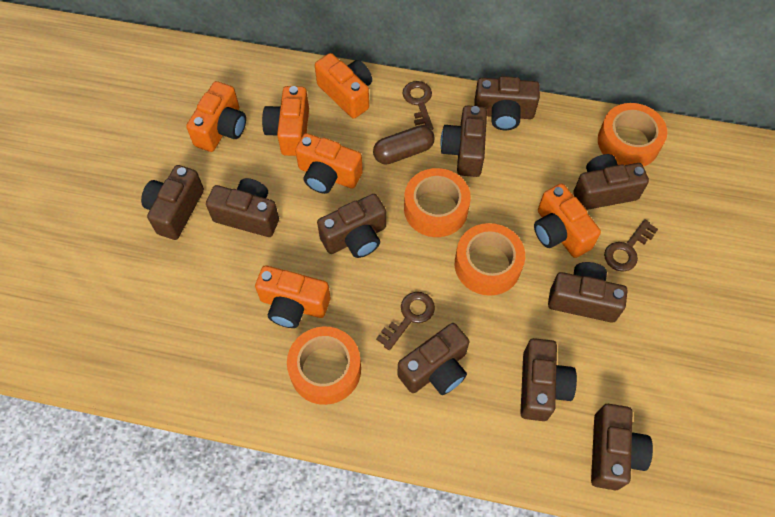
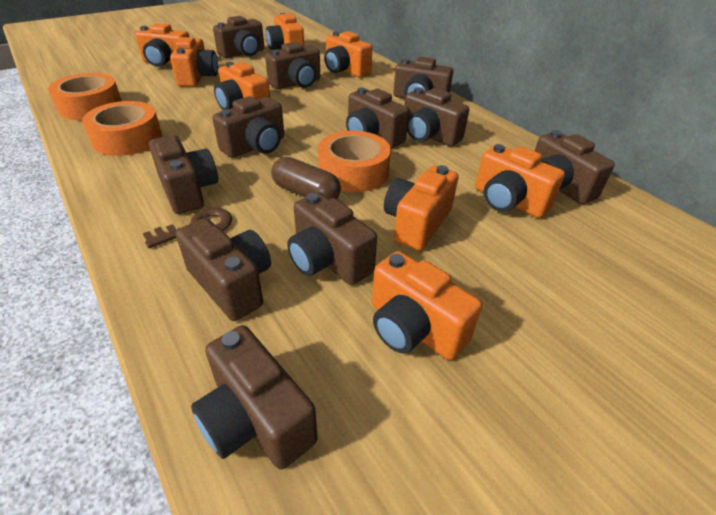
brown camera: [141,165,204,240] [206,178,279,237] [317,194,386,258] [397,323,469,395] [440,105,487,177] [474,76,540,130] [520,338,577,421] [548,262,627,323] [573,154,649,210] [591,404,653,490] = 10 -> [149,135,218,214] [176,218,271,321] [191,325,317,470] [212,96,284,158] [213,16,264,58] [265,42,320,89] [287,193,377,285] [346,87,409,148] [393,57,453,98] [404,87,469,146] [535,130,615,204] = 11
brown key: [376,292,435,350] [403,81,433,130] [604,219,658,272] = 3 -> [143,208,232,248] = 1
orange camera: [186,81,246,152] [255,265,330,328] [262,86,309,156] [295,133,363,194] [315,53,372,119] [534,183,601,258] = 6 -> [135,23,189,67] [170,37,218,87] [214,62,270,110] [266,13,304,50] [324,31,372,77] [372,251,482,360] [384,165,459,251] [475,144,565,218] = 8
orange tape: [287,326,361,405] [404,168,471,237] [455,223,525,296] [598,103,667,167] = 4 -> [48,73,122,120] [82,101,162,156] [318,131,391,192] = 3

